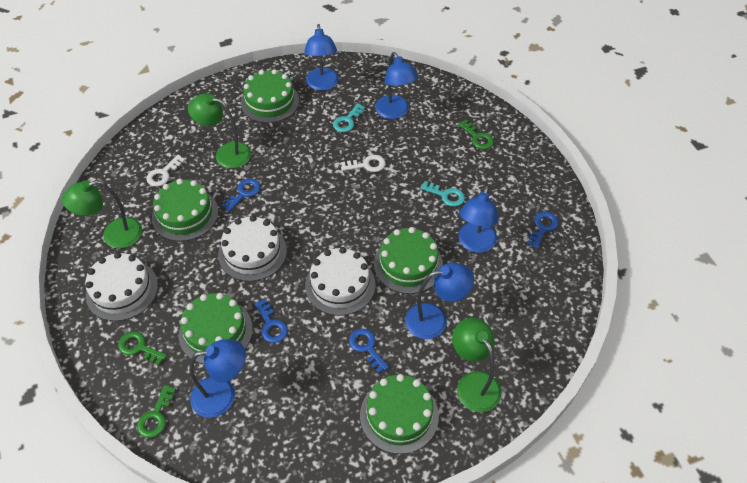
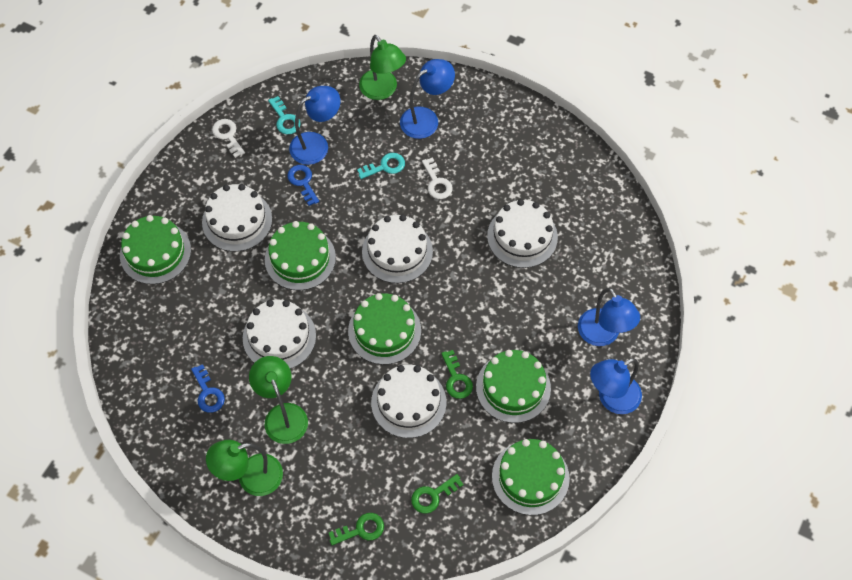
blue key: [222,179,261,212] [255,299,288,343] [349,328,389,374] [527,212,558,249] = 4 -> [191,364,225,413] [287,165,319,206] = 2
blue lamp: [189,339,246,418] [304,24,339,91] [375,52,418,119] [405,263,474,339] [458,185,498,253] = 5 -> [289,86,340,165] [400,59,455,139] [578,288,640,346] [590,358,642,414] = 4
white cake: [85,252,158,321] [218,215,287,281] [305,247,375,316] = 3 -> [202,184,272,252] [243,299,316,369] [362,214,433,283] [371,365,446,438] [487,199,558,268] = 5

